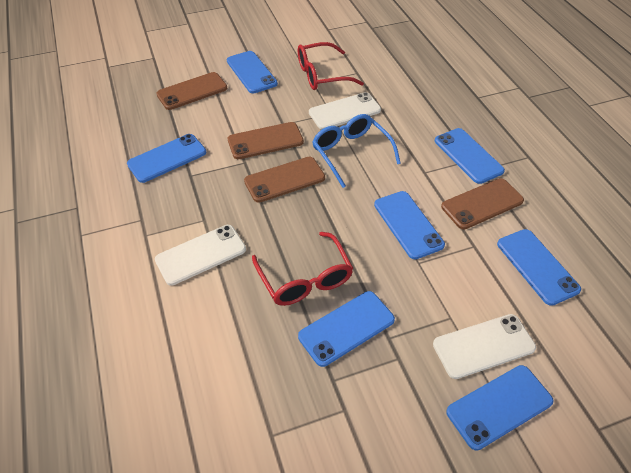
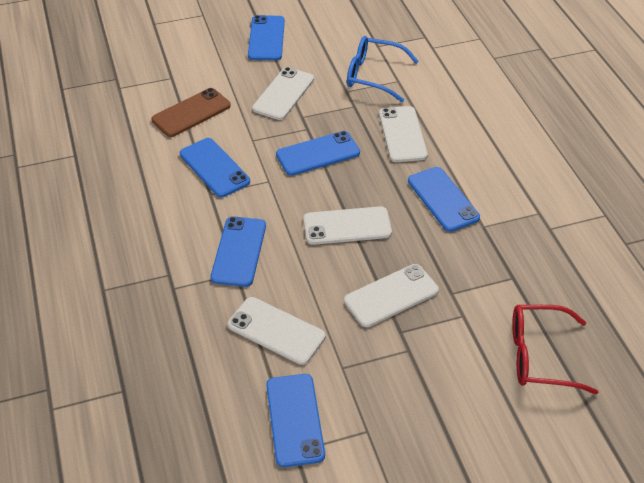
blue phone: [127,134,206,183] [227,51,278,93] [298,291,395,367] [374,191,445,259] [435,128,505,184] [446,365,554,451] [497,229,581,306] = 7 -> [180,138,250,198] [211,216,266,287] [248,15,285,60] [266,374,325,467] [276,131,360,176] [408,167,480,232] = 6
brown phone: [156,72,227,110] [228,122,304,159] [244,157,325,203] [441,178,524,230] = 4 -> [151,88,231,137] = 1
red glasses: [252,232,353,306] [298,42,364,90] = 2 -> [512,305,598,394] = 1
white phone: [155,225,246,286] [309,92,381,130] [433,314,536,379] = 3 -> [228,297,325,365] [252,67,314,120] [303,206,392,245] [344,264,439,327] [379,106,428,162] = 5

